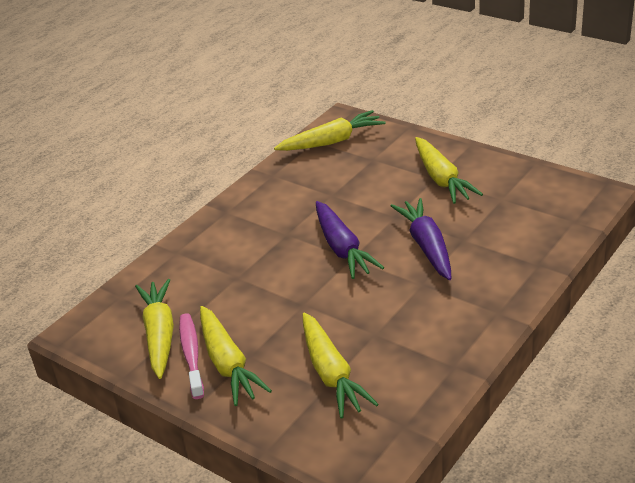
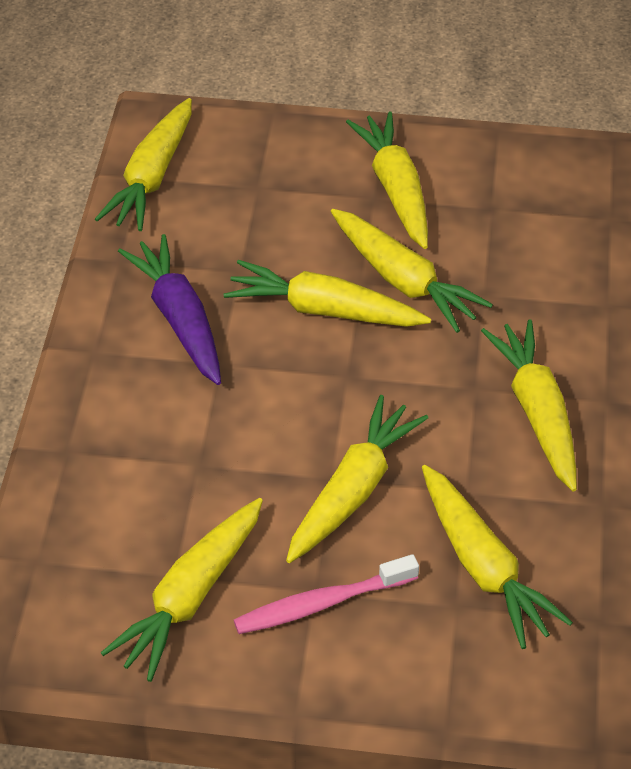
purple carrot: [316,201,384,279] [390,198,451,280] = 2 -> [118,234,221,385] = 1
yellow carrot: [135,279,174,379] [200,306,272,406] [274,110,386,151] [303,312,379,418] [415,137,483,204] = 5 -> [95,98,192,231] [101,498,263,682] [224,260,431,327] [286,395,428,563] [331,209,493,333] [346,112,428,249] [422,465,573,649] [481,319,577,492] = 8

